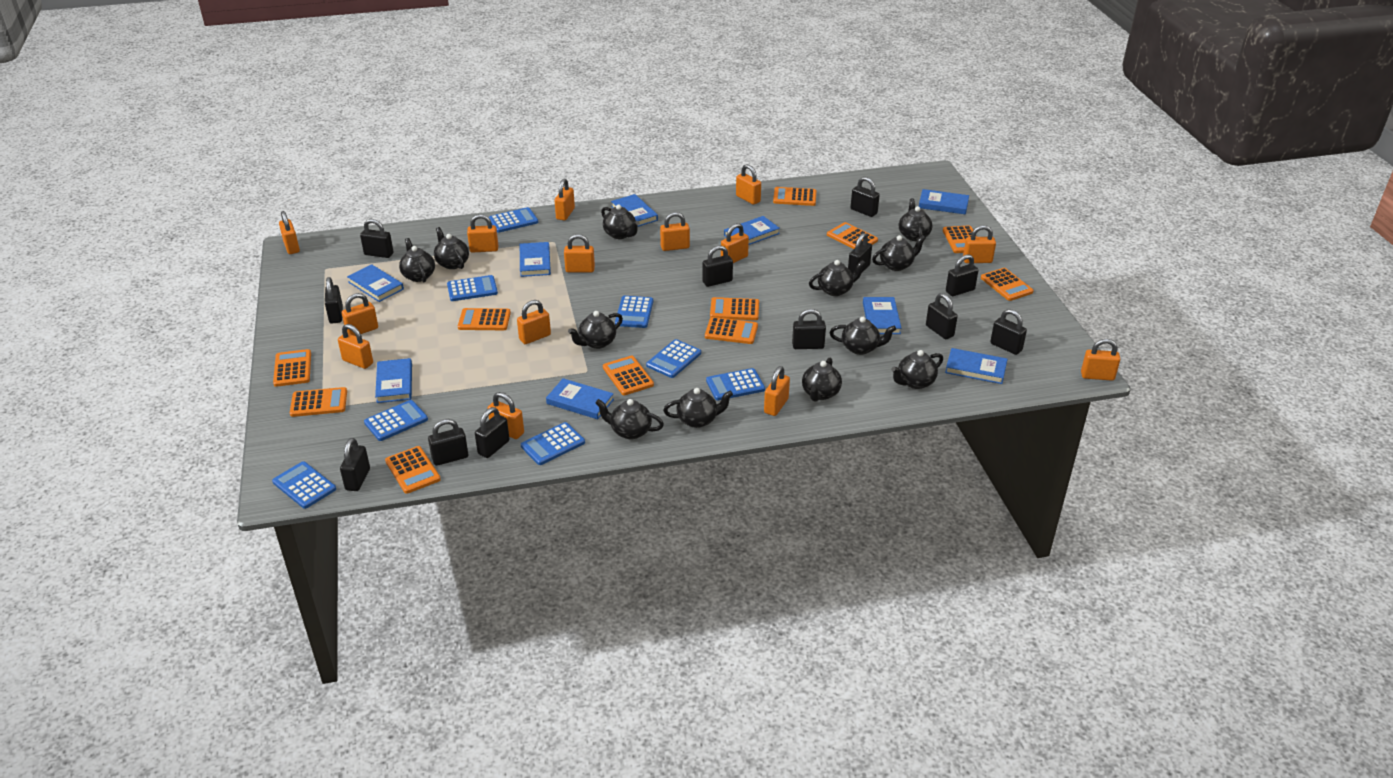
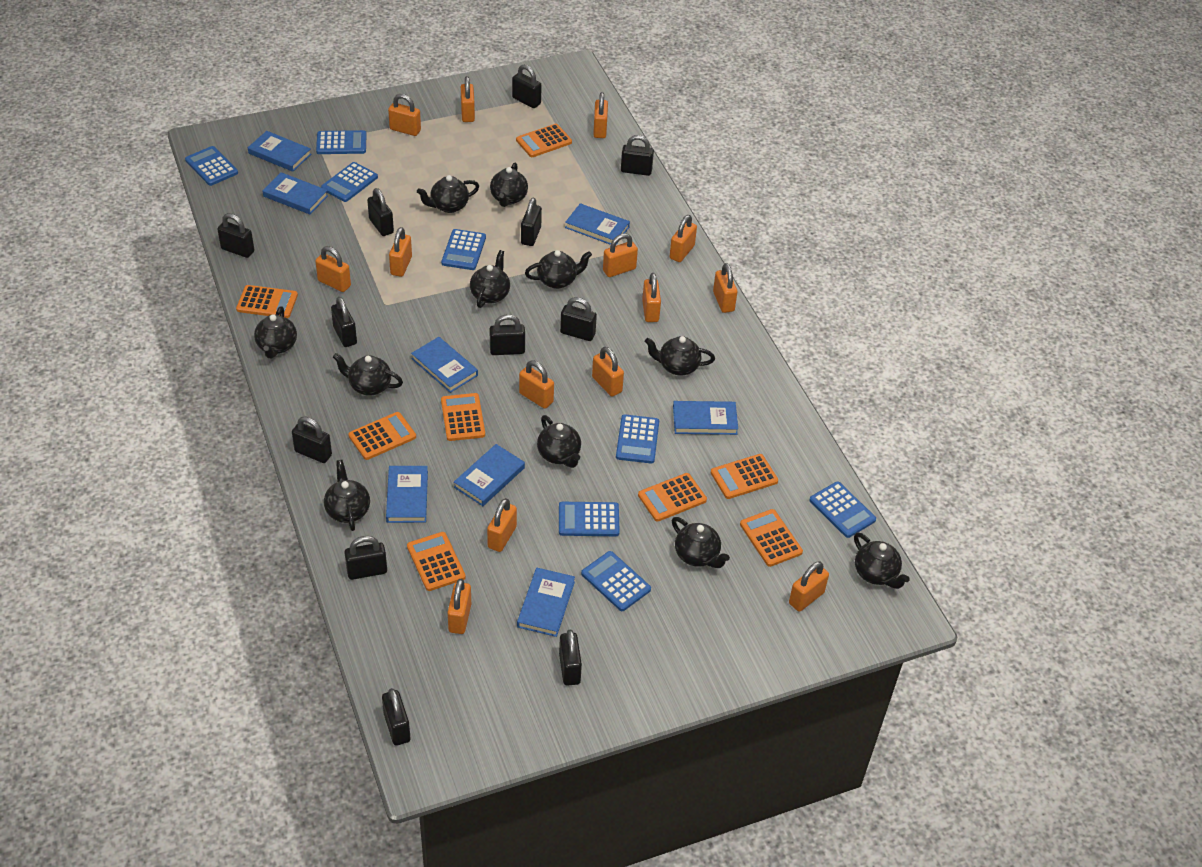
black teapot: [399,238,435,282] [434,227,469,269] [568,311,623,349] [595,399,664,439] [601,205,639,239] [663,388,733,428] [802,357,842,402] [809,260,866,296] [830,317,896,355] [872,235,926,271] [891,350,943,389] [899,198,933,241] = 12 -> [254,306,297,358] [324,460,370,531] [333,353,403,396] [417,175,479,213] [470,250,510,308] [490,162,528,207] [525,250,592,289] [537,415,581,468] [645,336,715,376] [672,517,730,568] [854,533,910,589] = 11
blue book: [347,264,404,302] [375,358,412,403] [520,242,551,277] [546,378,614,419] [611,194,658,227] [724,216,780,245] [863,297,901,334] [919,189,969,214] [945,348,1008,384] = 9 -> [248,131,311,172] [262,172,328,214] [386,466,428,523] [411,337,478,393] [454,444,525,506] [517,568,575,637] [565,203,630,245] [673,401,738,435] = 8
orange calculator: [273,349,311,387] [290,387,347,417] [385,446,441,494] [458,308,511,330] [603,356,654,395] [705,317,758,344] [710,297,759,320] [773,187,817,206] [827,222,878,249] [943,225,977,253] [981,268,1034,301] = 11 -> [236,285,298,318] [348,412,416,460] [407,532,466,591] [441,393,485,441] [516,124,572,157] [638,473,707,521] [711,454,778,499] [740,509,803,567] = 8

